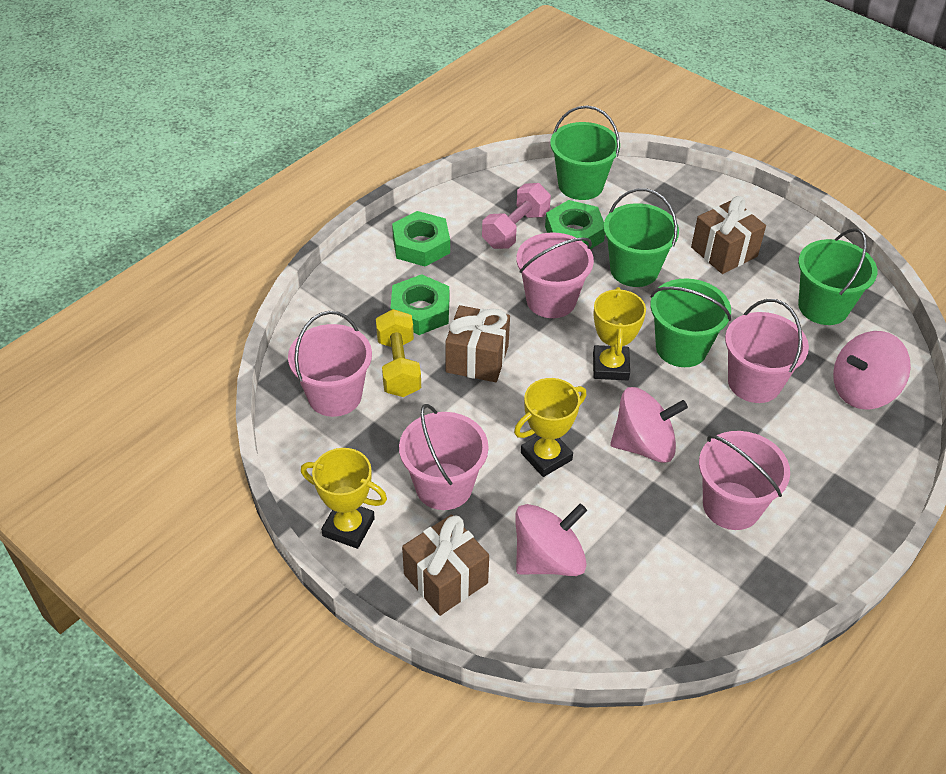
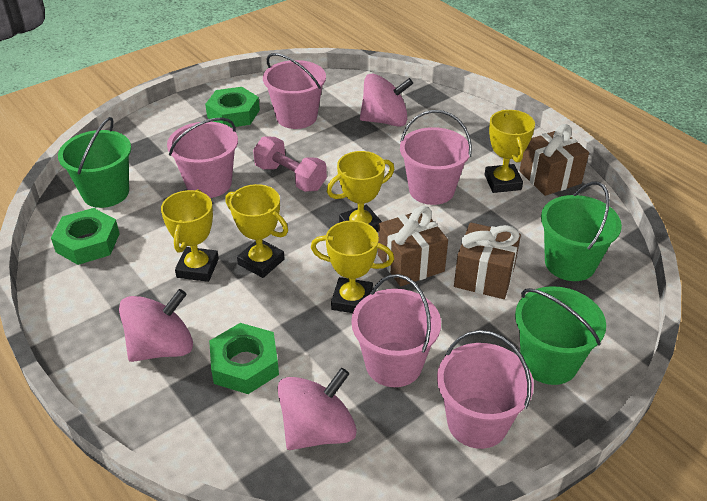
green bucket: [550,105,620,200] [604,188,679,287] [651,278,731,367] [798,228,877,325] = 4 -> [58,117,131,208] [515,286,606,385] [541,181,622,281] = 3
yellow dumbbell: [376,309,421,397] = 1 -> none = 0
yellow trophy: [301,448,387,549] [514,378,586,477] [593,287,646,380] = 3 -> [161,189,219,282] [225,184,288,278] [311,220,394,313] [327,151,394,232] [484,110,535,193] = 5

